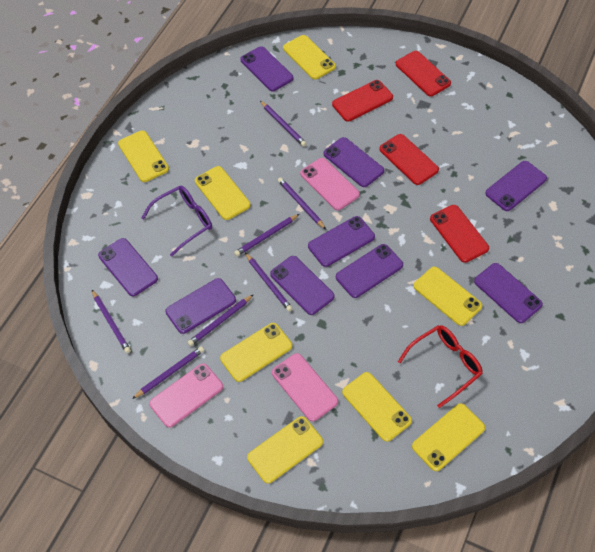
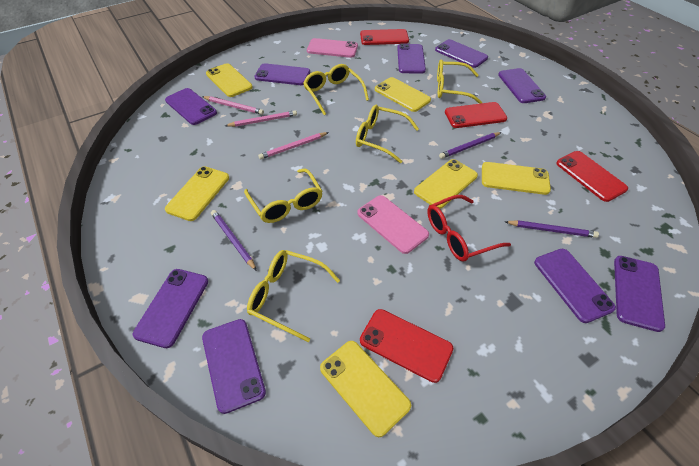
pink pencil: none = 0 -> [203,96,264,115] [225,110,297,127] [258,132,329,160] = 3
pink phone: [149,363,223,428] [272,353,338,422] [300,158,360,210] = 3 -> [307,38,358,58] [357,195,429,254] = 2
purple glasses: [142,186,212,257] = 1 -> none = 0
purple pencil: [92,290,131,353] [132,346,204,399] [187,294,254,346] [234,214,299,256] [245,253,293,312] [260,101,307,147] [278,177,326,229] = 7 -> [211,210,257,271] [439,132,502,159] [505,220,599,238] = 3
yellow glasses: none = 0 -> [244,169,323,223] [247,250,340,342] [303,64,369,115] [356,105,419,163] [437,59,482,104] = 5
yellow phone: [118,130,169,182] [195,166,250,220] [220,323,292,382] [247,416,323,484] [283,35,336,79] [342,372,412,442] [412,403,485,471] [414,267,482,326] = 8 -> [165,166,229,221] [206,63,253,97] [320,341,411,437] [375,77,431,112] [414,159,478,209] [482,162,551,195] = 6

